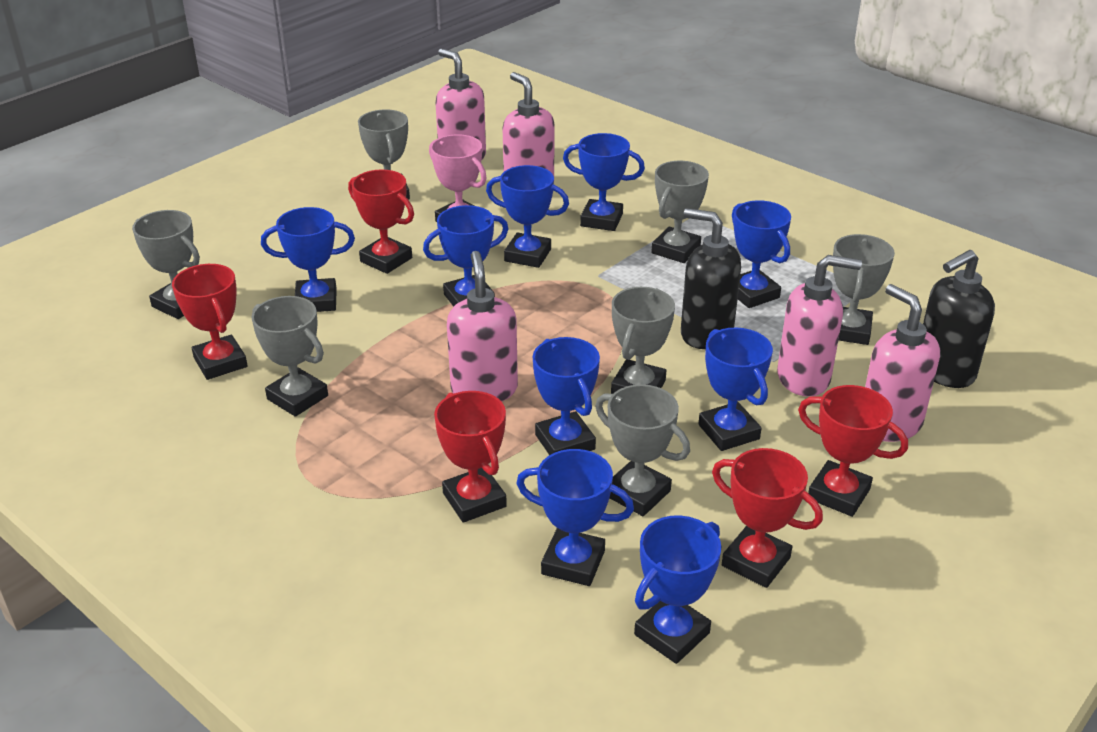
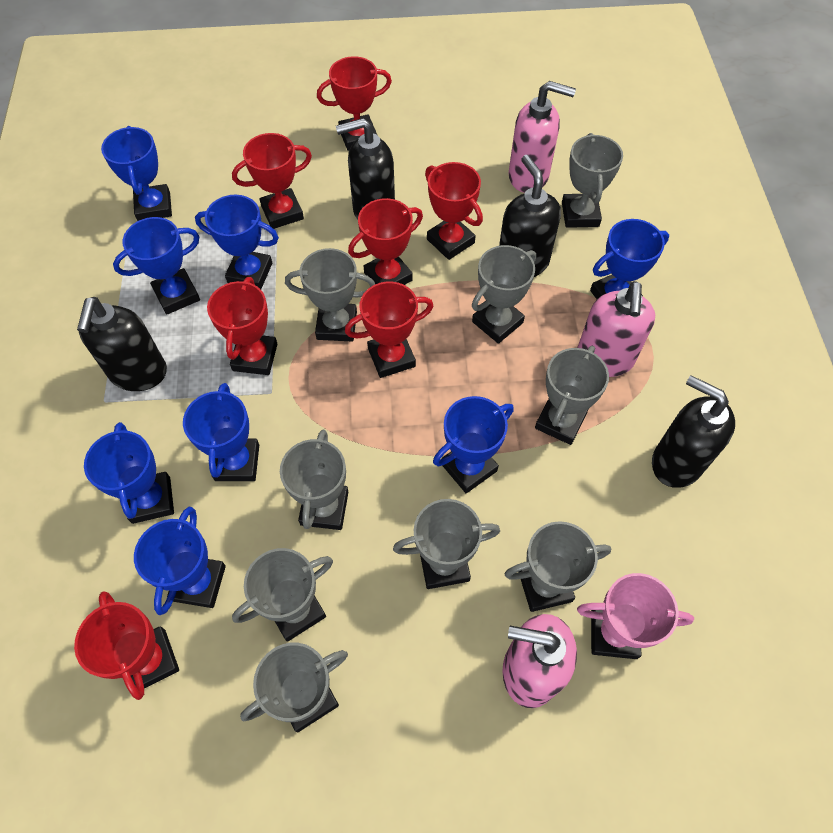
black soap dispenser: [681,208,741,349] [923,250,995,388] = 2 -> [77,297,167,391] [336,118,395,220] [499,155,561,277] [652,375,735,488] = 4
blue trophy: [261,207,355,312] [423,205,508,307] [486,165,569,268] [516,449,634,586] [532,337,600,455] [563,133,645,231] [634,515,721,664] [698,328,773,451] [732,200,791,308] = 9 -> [84,422,174,524] [101,126,172,221] [113,217,200,315] [134,507,226,615] [183,383,259,481] [195,195,279,289] [433,396,514,493] [590,219,669,299] = 8
grey trophy: [132,210,200,319] [251,296,328,417] [358,109,410,200] [595,384,690,516] [611,287,675,394] [652,161,709,263] [833,234,895,345] = 7 -> [232,548,333,642] [240,643,348,732] [280,430,348,530] [285,248,375,341] [393,499,500,589] [472,245,536,344] [505,521,611,612] [535,346,609,445] [562,133,623,228] = 9
pink soap dispenser: [435,49,486,161] [447,251,518,402] [503,72,554,176] [777,255,862,397] [865,284,940,442] = 5 -> [503,614,577,708] [508,81,576,193] [577,281,655,377] = 3
red trophy: [172,264,248,380] [348,169,414,274] [434,391,507,523] [712,448,823,588] [798,385,908,517] = 5 -> [74,591,179,700] [207,277,277,375] [232,133,312,229] [317,56,392,151] [345,282,433,378] [348,198,423,285] [425,162,483,260] = 7

